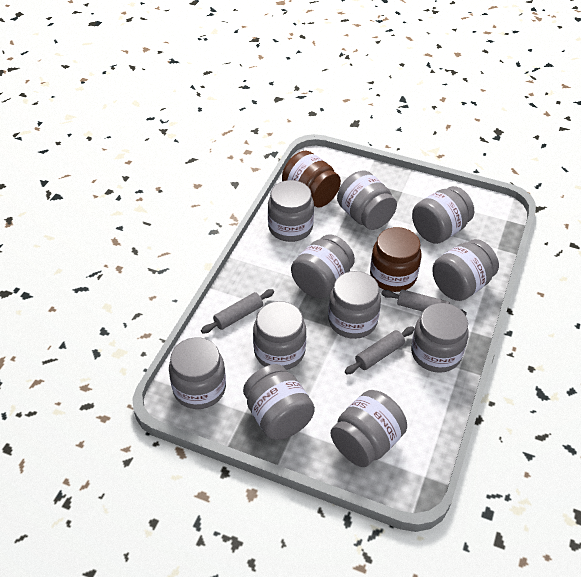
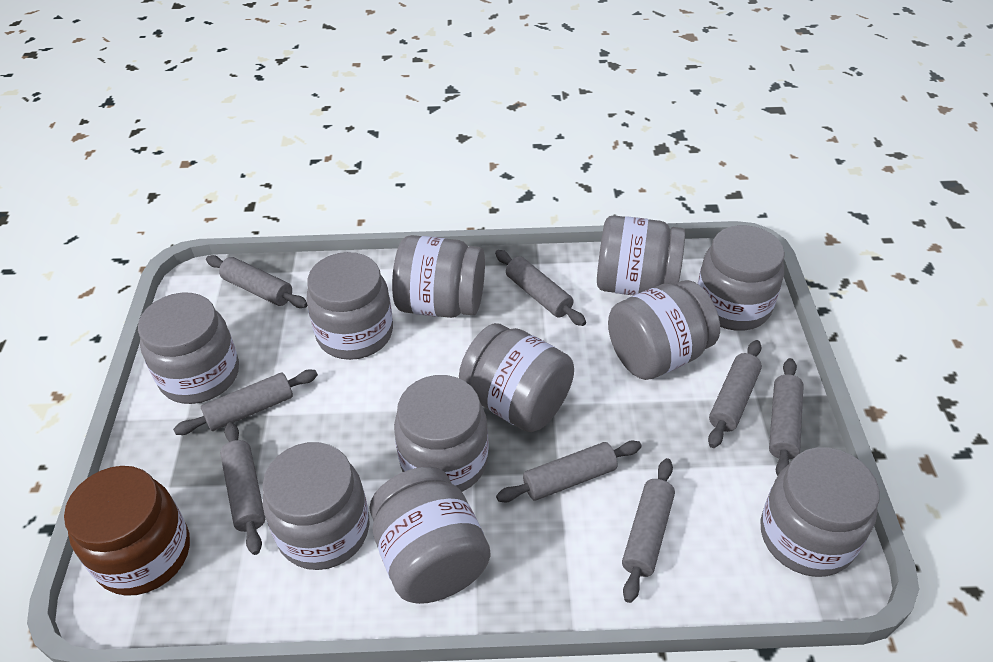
brown jar: [282,151,341,207] [370,227,422,292] = 2 -> [64,466,190,596] = 1
grey rolling pin: [201,289,274,333] [345,327,415,374] [381,289,467,316] = 3 -> [173,370,318,435] [206,255,308,308] [220,422,266,555] [495,250,586,326] [496,441,642,502] [622,458,675,603] [708,340,762,448] [769,358,804,476] = 8

